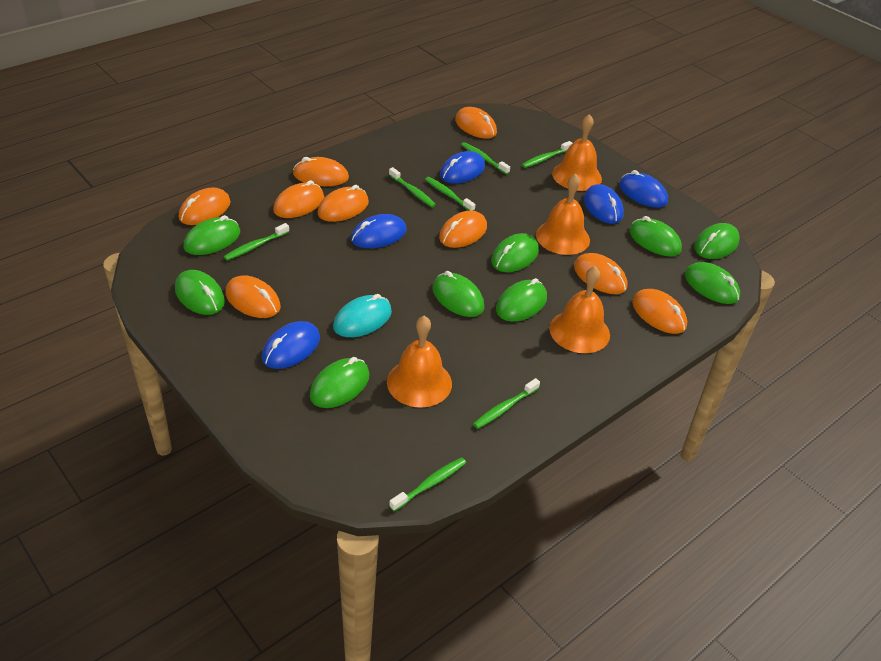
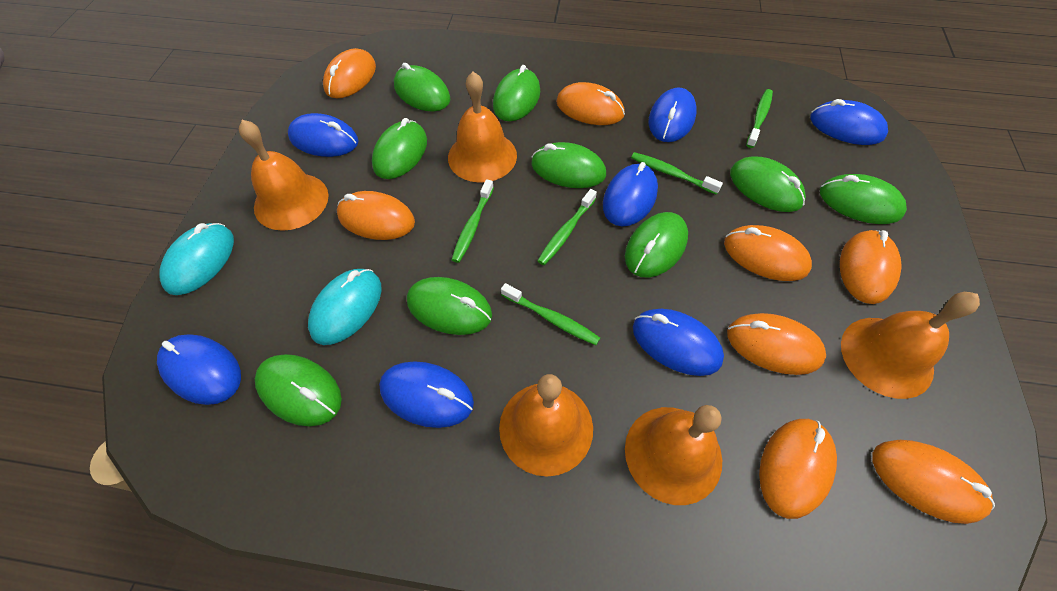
blue mouse: [262,321,320,369] [351,214,407,248] [440,151,485,183] [584,184,624,224] [619,170,668,208] = 5 -> [157,334,241,405] [288,113,359,157] [379,361,474,428] [603,162,658,226] [633,309,724,376] [648,87,697,142] [810,99,888,145] = 7
green toothbrush: [224,223,289,260] [389,167,436,207] [389,457,466,511] [425,177,476,211] [461,142,510,175] [473,378,540,429] [522,141,572,168] = 7 -> [452,179,494,263] [501,283,600,345] [538,189,597,265] [631,152,723,195] [746,89,773,148] = 5
orange bell: [387,316,452,408] [536,174,590,255] [549,266,610,353] [552,114,602,191] = 4 -> [239,120,329,231] [448,72,517,183] [499,374,593,477] [625,405,722,505] [841,292,980,399] = 5
orange mouse: [179,187,231,225] [225,275,281,318] [273,180,324,218] [293,157,349,186] [318,185,369,222] [439,211,487,248] [455,107,497,139] [574,253,628,294] [632,289,687,334] = 9 -> [323,48,376,99] [337,191,415,240] [556,82,625,125] [724,225,812,281] [727,313,826,375] [759,419,837,519] [840,230,902,304] [872,440,995,524] = 8
turquoise mouse: [333,294,392,337] = 1 -> [159,223,234,295] [308,269,382,345] = 2

